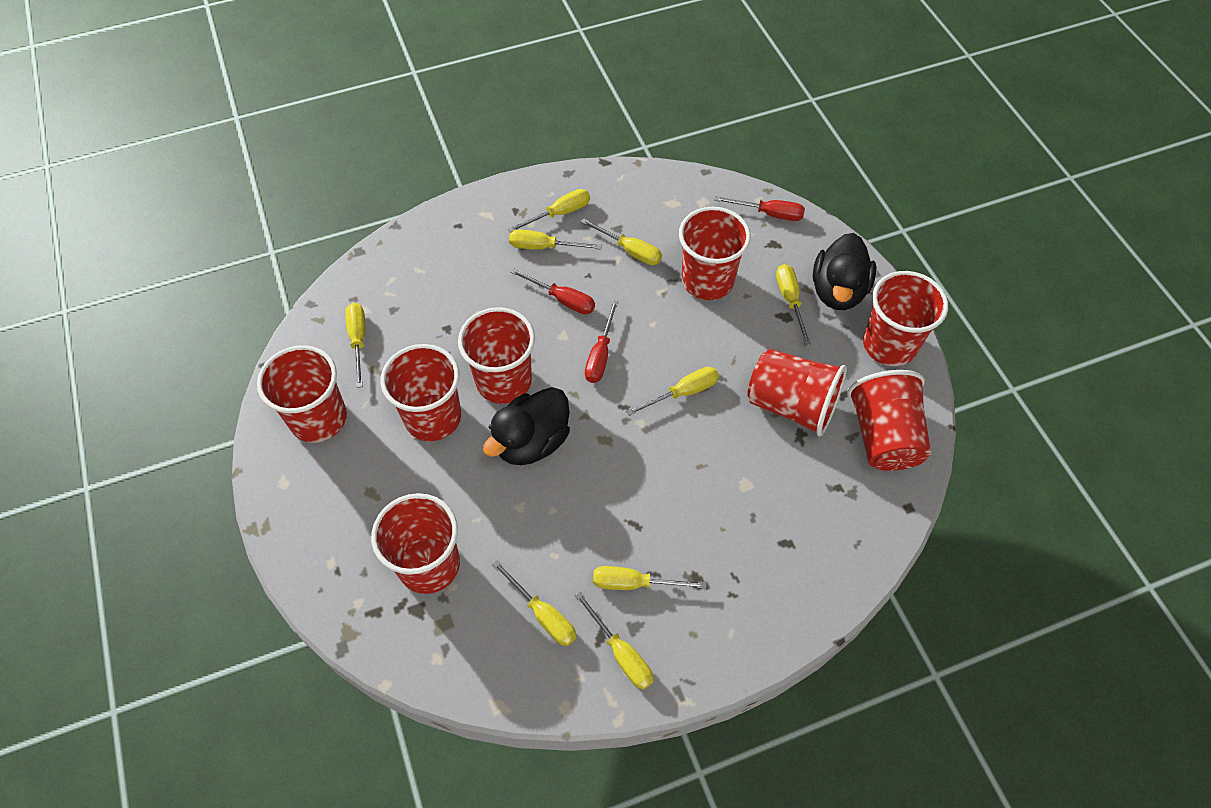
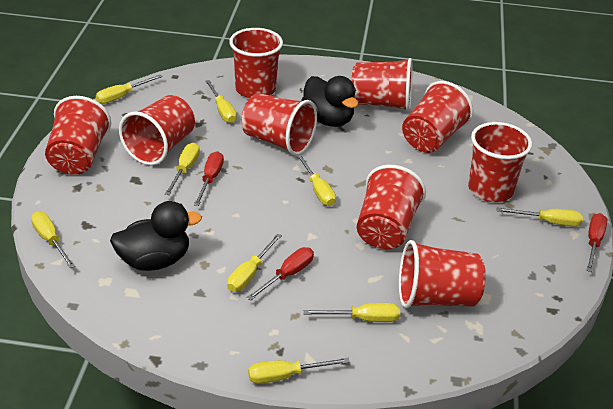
red cup: [257,345,347,443] [371,493,460,594] [380,344,461,441] [458,307,535,404] [679,207,751,300] [747,349,847,437] [848,370,931,471] [863,271,948,366] = 8 -> [45,96,111,175] [119,95,195,166] [229,28,283,98] [241,93,317,156] [351,58,413,111] [357,165,426,249] [399,240,486,308] [402,81,473,153] [468,122,532,202] = 9

